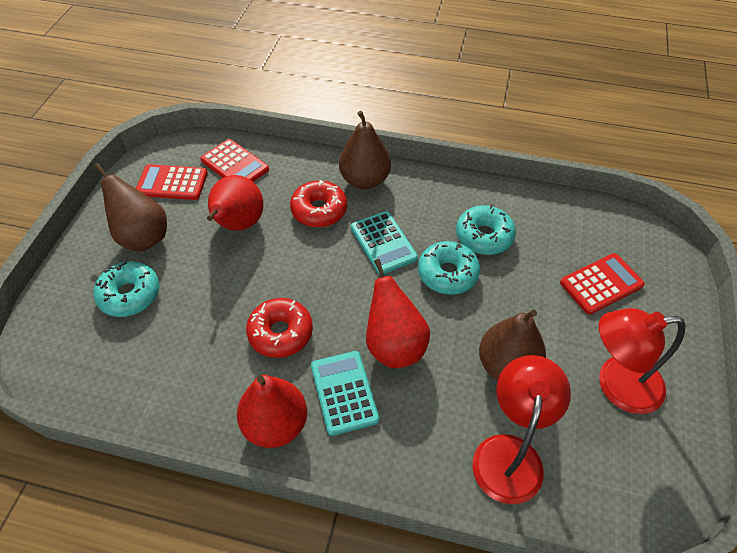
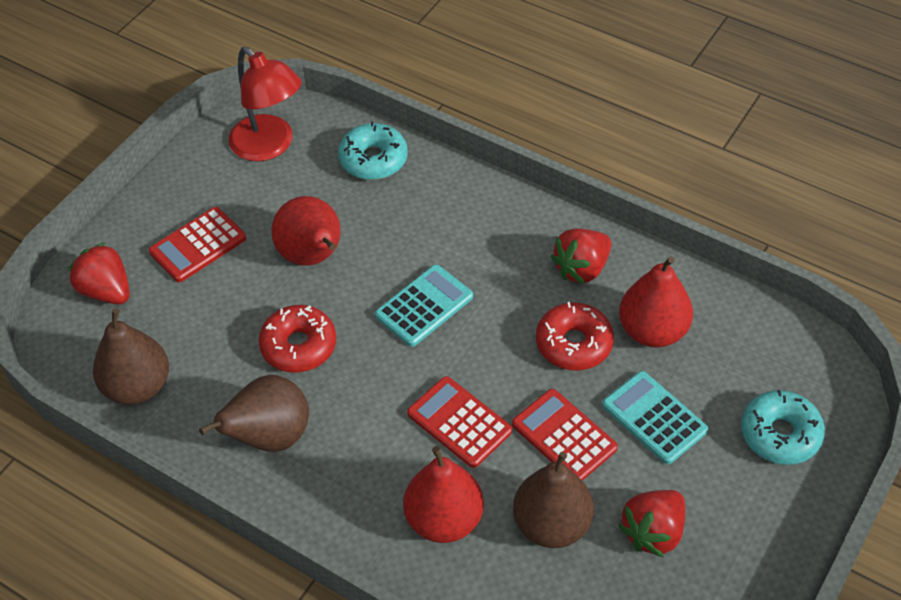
red lamp: [472,355,571,504] [599,308,685,414] = 2 -> [229,47,302,161] = 1
red strawberry: none = 0 -> [68,243,130,304] [551,228,612,284] [618,490,686,558] = 3
turquoise donut: [93,261,160,317] [418,241,480,295] [456,205,516,255] = 3 -> [338,121,408,180] [741,390,825,465] = 2

